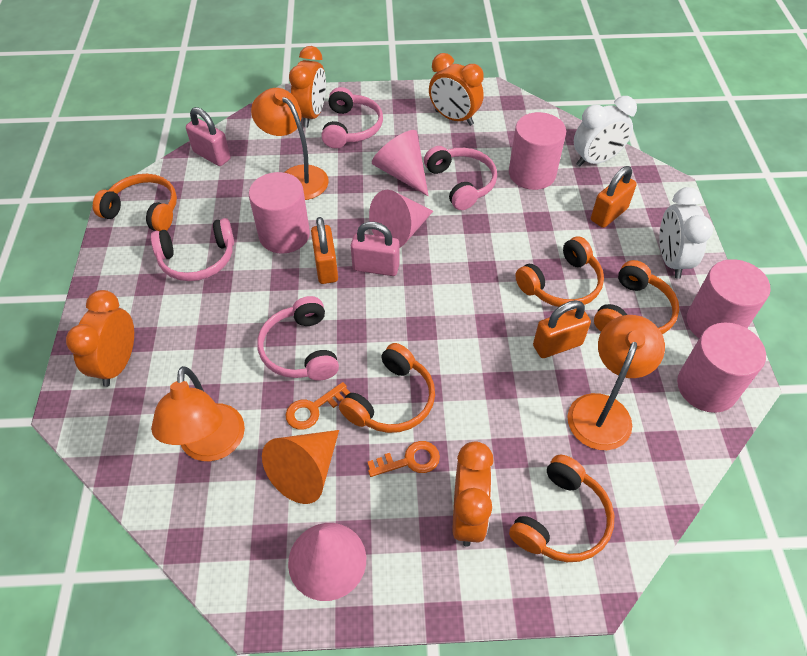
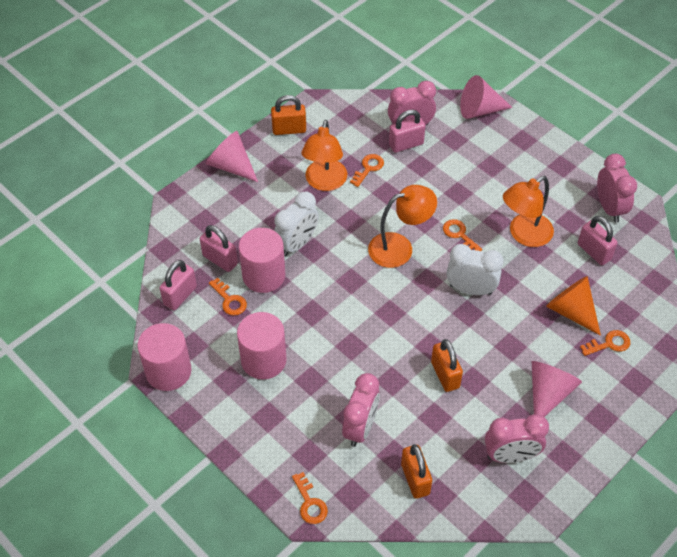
orange clock: [66,290,134,387] [289,46,326,127] [429,53,484,126] [453,442,494,547] = 4 -> none = 0
orange headphones: [93,174,177,231] [339,343,435,433] [509,455,614,562] [515,236,604,307] [594,260,679,334] = 5 -> none = 0
orange key: [285,382,350,430] [367,441,440,477] = 2 -> [209,278,247,316] [292,472,328,524] [350,154,384,187] [443,219,482,251] [580,330,630,356] = 5
pink clock: none = 0 -> [342,373,380,447] [388,81,436,125] [485,414,549,463] [597,154,637,223] = 4
pink cylinder: [249,172,310,254] [509,112,566,190] [677,323,766,413] [687,259,771,338] = 4 -> [137,323,191,391] [237,312,287,380] [239,228,285,293] = 3
pink headphones: [151,218,234,281] [257,296,339,381] [321,87,383,149] [424,146,497,210] = 4 -> none = 0
pink padlock: [186,107,231,166] [351,222,400,276] = 2 -> [159,260,197,310] [200,225,238,272] [389,110,425,153] [578,216,618,265] = 4

